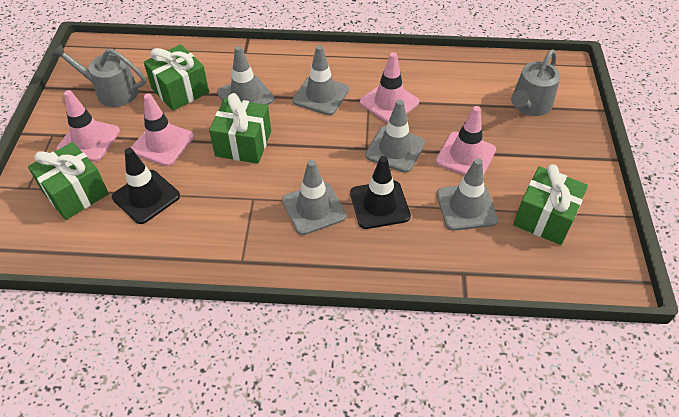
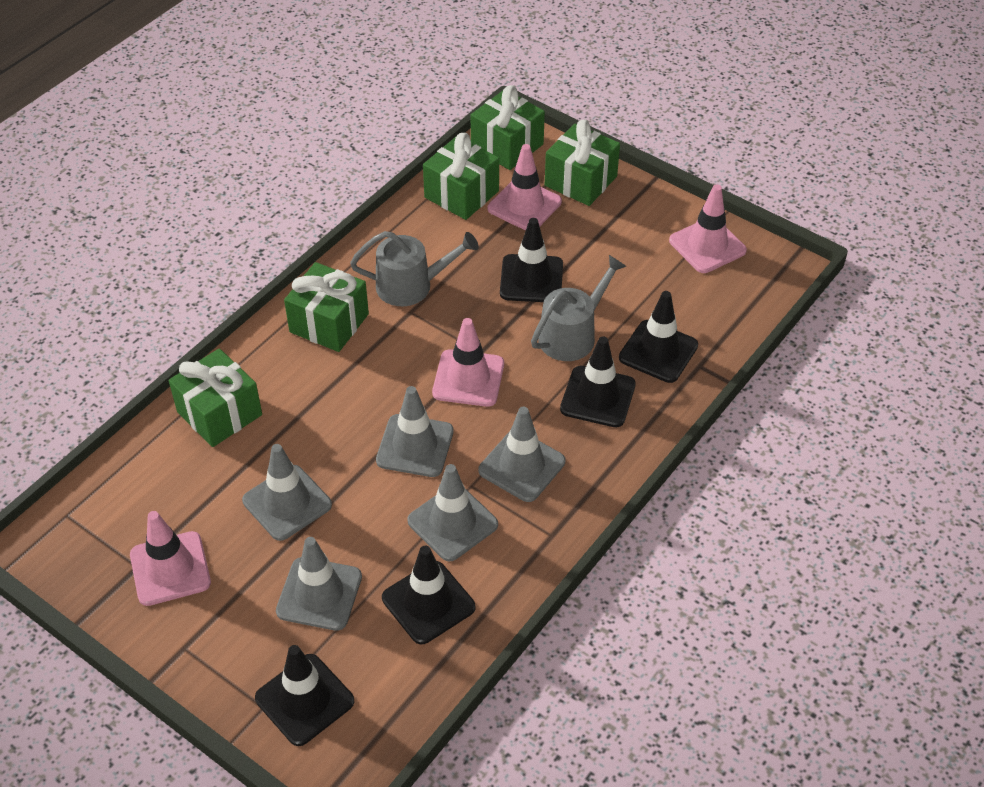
black traffic cone: [112,148,180,224] [350,156,411,229] = 2 -> [255,645,354,746] [382,546,475,644] [500,218,563,302] [560,337,636,427] [619,291,698,383] = 5
green gift: [28,142,109,220] [144,44,209,111] [209,93,271,164] [513,164,588,245] = 4 -> [169,348,262,447] [284,262,369,352] [423,133,499,220] [471,85,545,170] [545,120,620,206] = 5

